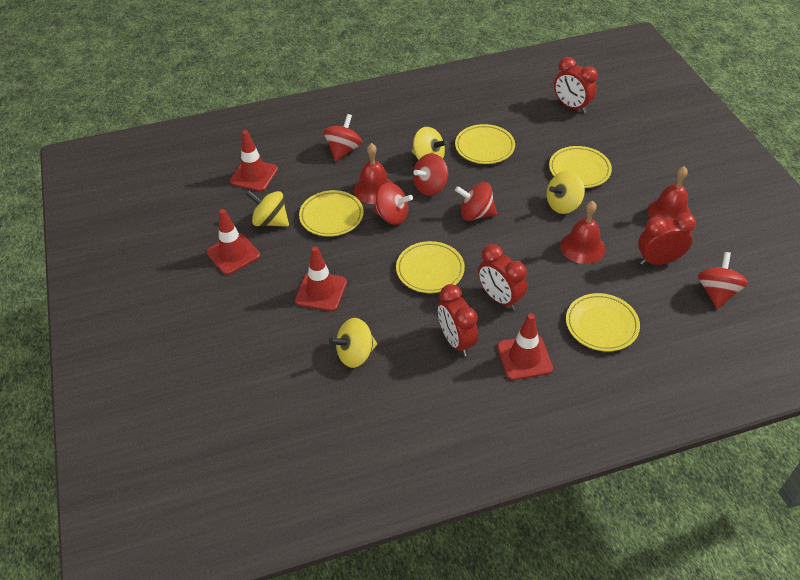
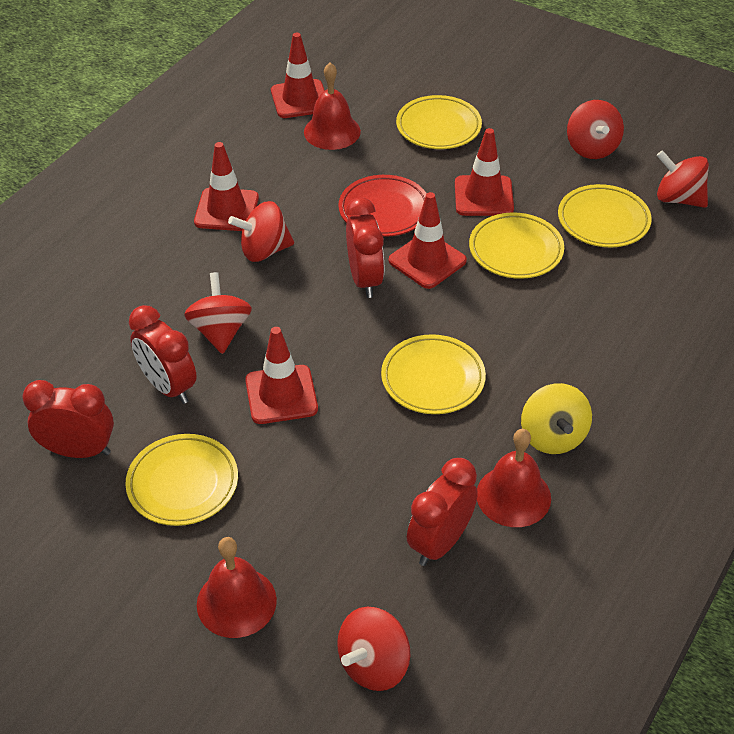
red plate: none = 0 -> [338,175,427,237] = 1
red traffic cone: [207,209,260,275] [230,130,278,191] [295,246,347,311] [497,313,553,380] = 4 -> [194,142,259,231] [245,327,318,424] [271,33,325,118] [389,192,467,289] [455,128,514,216] = 5
yellow spinning top: [246,190,289,227] [329,318,377,368] [412,127,448,160] [546,171,585,214] = 4 -> [521,383,592,454] = 1

